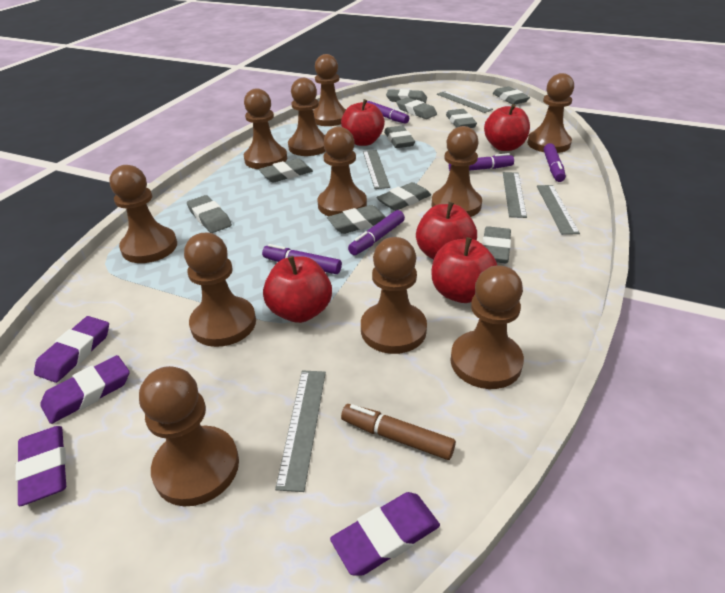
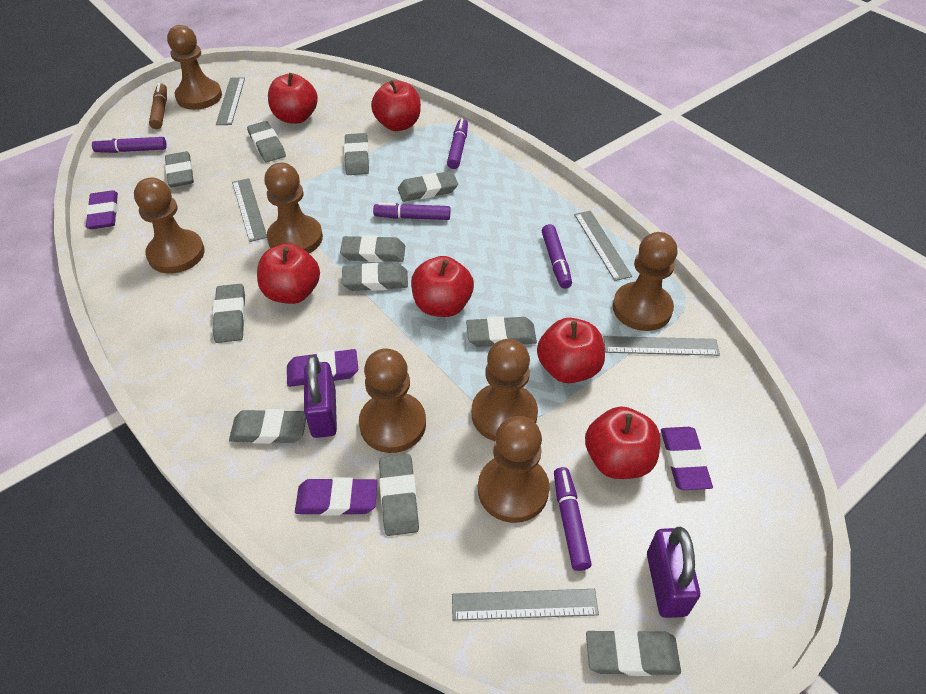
brown pawn: [109,165,177,263] [139,366,239,506] [184,233,256,347] [244,89,287,169] [288,78,326,156] [313,54,346,126] [318,127,367,216] [361,237,427,354] [431,126,482,217] [450,265,524,389] [527,73,574,153] = 11 -> [134,178,205,273] [167,25,222,110] [264,162,323,253] [359,348,426,453] [472,339,538,441] [478,416,550,523] [613,232,677,331] = 7
grey eraser: [187,195,232,233] [259,158,313,183] [327,205,386,234] [377,182,431,211] [384,126,415,148] [386,89,427,103] [396,97,437,119] [446,109,477,128] [482,226,511,263] [493,86,530,104] = 10 -> [165,151,194,187] [213,284,245,343] [229,409,306,444] [247,121,286,162] [340,235,405,262] [342,263,408,291] [344,133,369,175] [379,454,419,536] [398,171,458,202] [466,316,537,347] [586,629,681,676] = 11
purple padlock: none = 0 -> [304,355,337,438] [647,527,700,618] = 2
red apple: [263,256,332,323] [341,99,385,146] [416,202,477,259] [432,237,497,303] [484,104,530,151] = 5 -> [257,243,320,304] [268,73,318,124] [371,80,421,131] [411,256,474,317] [537,318,605,383] [585,406,661,479] = 6

